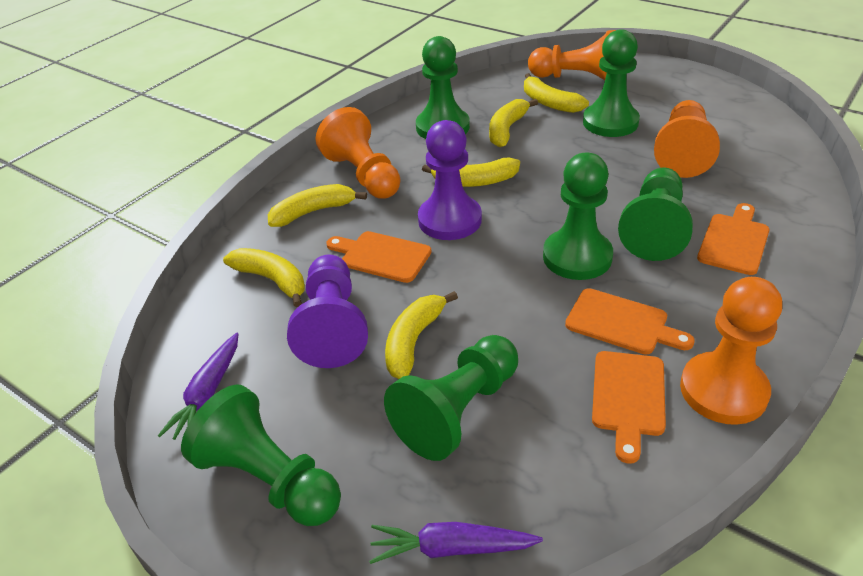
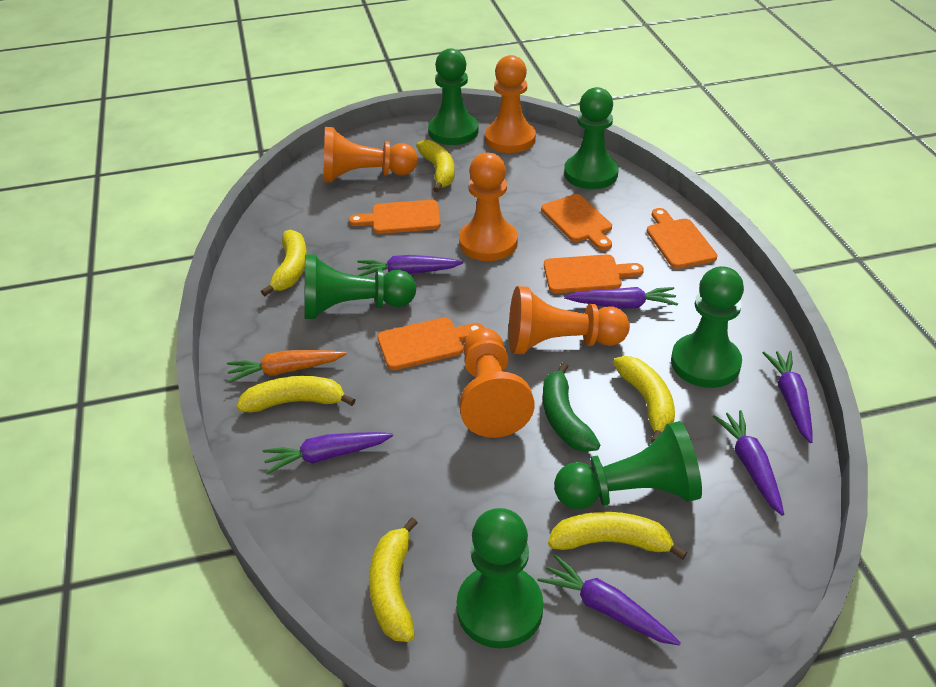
green banana: none = 0 -> [543,362,600,452] = 1
orange carrot: none = 0 -> [227,350,346,383] = 1
orange cutting board: [326,231,432,283] [565,288,695,355] [592,351,666,464] [697,203,770,275] = 4 -> [349,200,441,234] [377,317,484,370] [541,194,612,250] [544,254,644,293] [647,208,718,269] = 5
orange pawn: [316,107,400,198] [528,30,616,80] [654,100,720,178] [680,277,782,425] = 4 -> [323,127,418,183] [459,153,518,261] [459,328,535,438] [485,55,536,153] [509,286,630,354] = 5
purple carrot: [158,333,238,440] [369,522,543,564] = 2 -> [263,432,393,474] [357,255,463,276] [538,555,681,646] [565,287,678,308] [713,410,784,516] [763,351,812,443] = 6
purple pawn: [287,254,368,368] [418,120,482,240] = 2 -> none = 0

